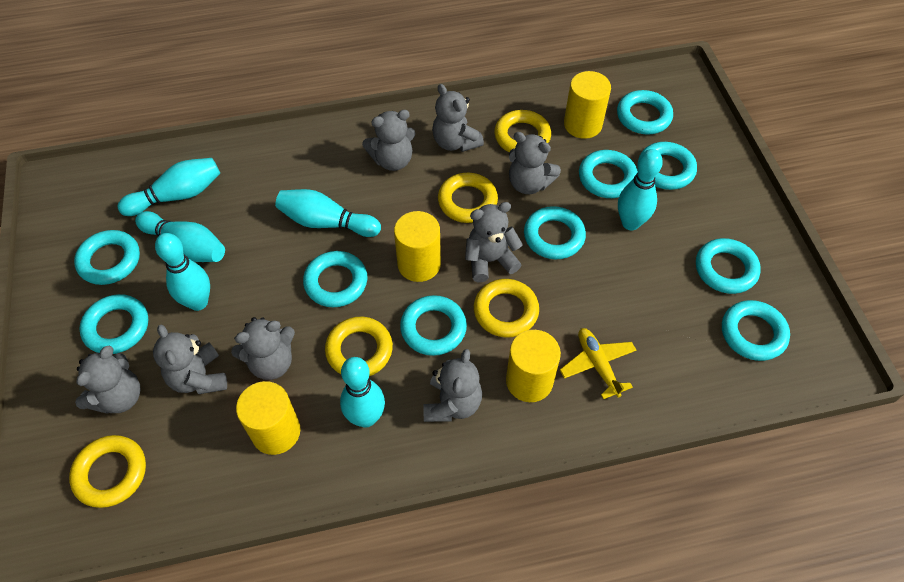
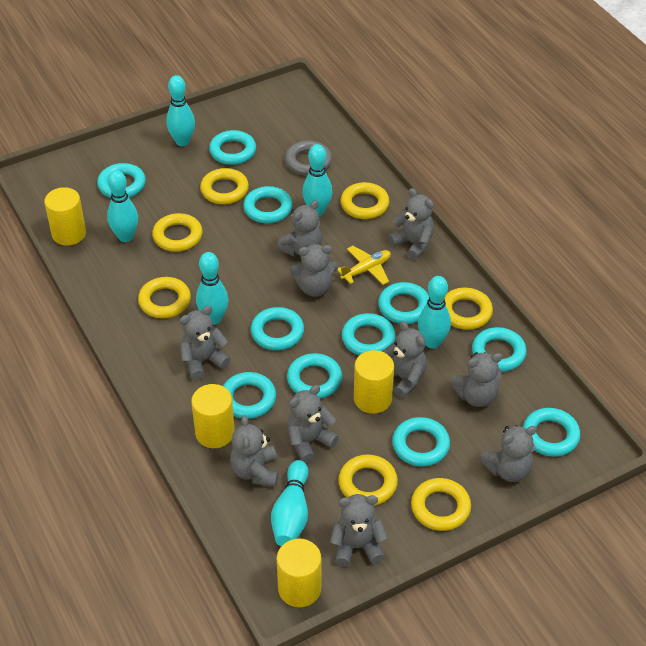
grey ring: none = 0 -> [285,141,332,175] = 1
grey teddy bear: [75,345,140,414] [153,324,227,394] [231,317,295,380] [362,110,416,171] [423,349,482,422] [432,84,484,152] [465,202,523,282] [509,132,561,194] = 8 -> [179,306,231,380] [230,415,278,487] [277,200,322,257] [287,385,339,463] [290,244,338,297] [330,494,388,567] [382,321,427,398] [388,188,434,260] [450,352,503,407] [480,425,537,482] = 10
turquoise ring: [74,230,140,285] [79,294,148,354] [303,251,368,307] [400,295,467,356] [524,206,586,259] [579,150,638,198] [617,90,673,135] [639,142,697,190] [696,238,761,294] [722,300,790,361] = 10 -> [97,163,146,198] [209,130,256,165] [223,372,276,419] [243,186,292,223] [250,307,304,350] [287,353,342,398] [342,313,395,355] [378,282,429,324] [392,417,450,467] [472,327,527,371] [523,408,580,457] = 11
yellow ring: [69,435,146,508] [325,317,393,376] [438,173,498,223] [474,279,539,337] [494,110,551,153] = 5 -> [138,277,191,318] [152,213,202,252] [200,168,249,204] [338,455,398,506] [341,182,389,219] [411,478,471,531] [445,288,493,330] = 7

